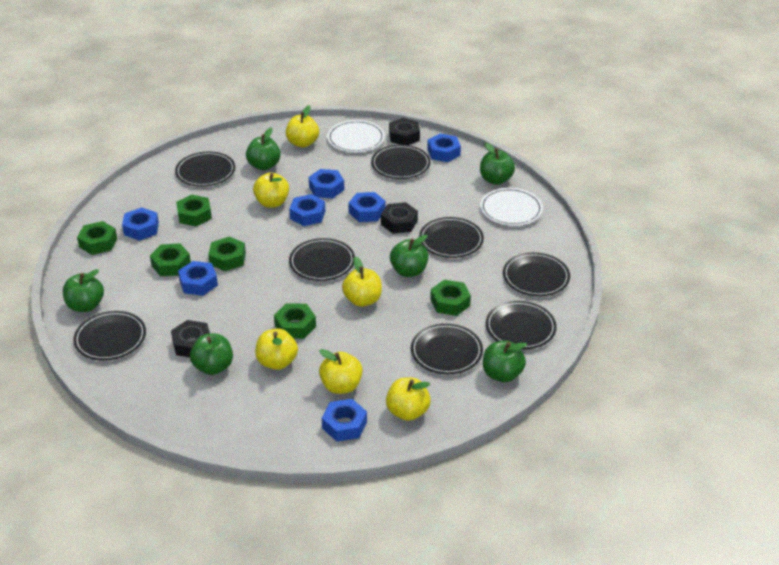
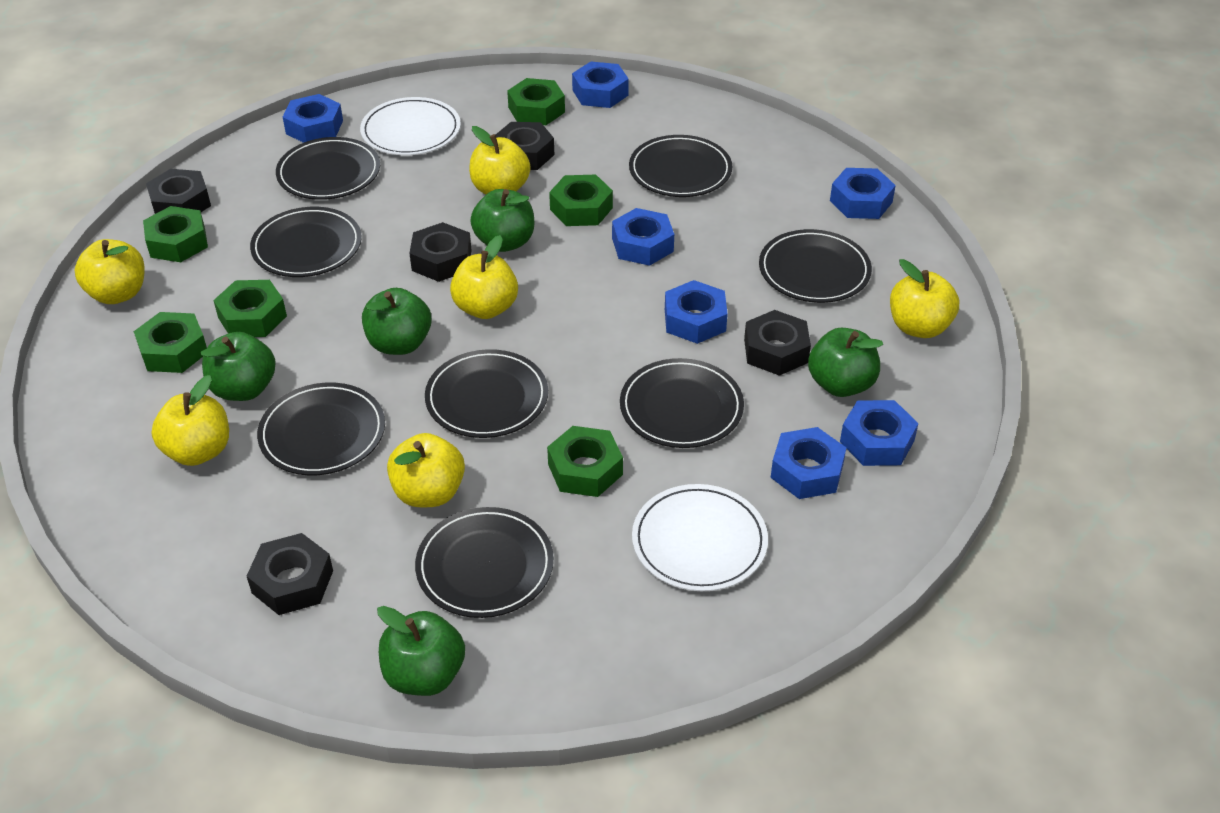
black nut: [171,320,210,357] [381,202,418,234] [389,118,420,145] = 3 -> [146,169,211,214] [247,533,333,615] [409,222,471,282] [496,122,554,170] [744,310,811,376] = 5
green apple: [63,269,104,312] [190,334,233,375] [246,127,281,170] [390,235,429,277] [480,143,515,185] [483,341,527,382] = 6 -> [201,332,276,401] [362,288,432,355] [377,606,465,696] [470,189,534,252] [808,328,883,397] = 5

